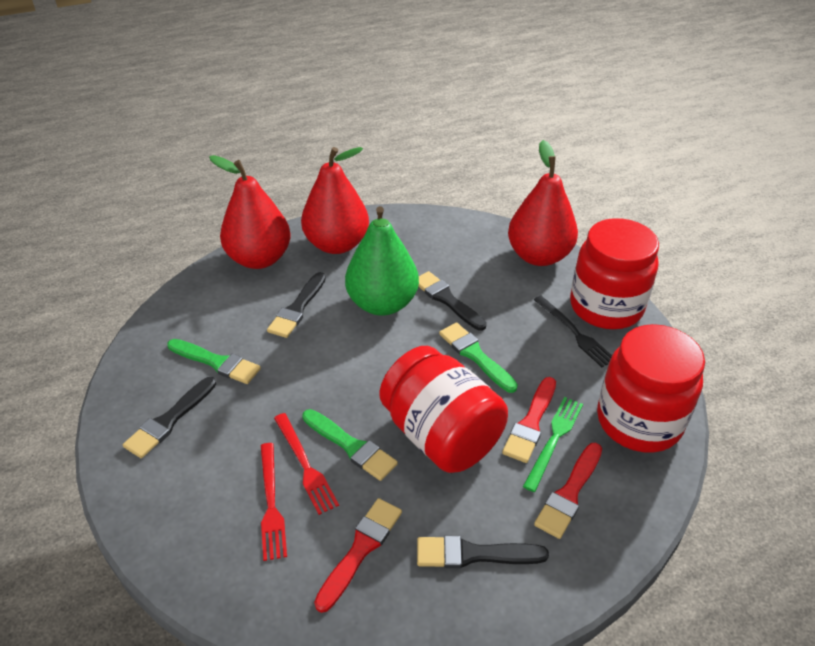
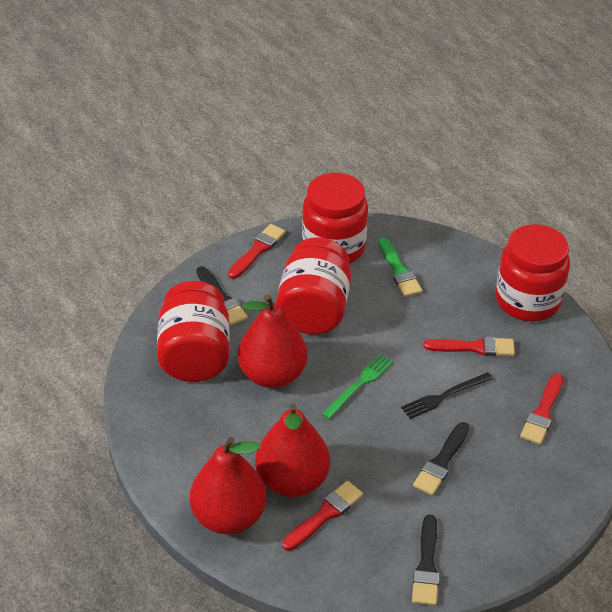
black brush: [123,377,216,458] [267,272,326,338] [417,536,549,568] [418,271,487,330] = 4 -> [196,266,248,326] [412,515,439,606] [413,422,469,495] = 3
green brush: [167,339,261,384] [302,409,398,481] [439,322,518,393] = 3 -> [378,237,422,297] = 1
green pear: [345,206,419,316] = 1 -> none = 0
red brush: [314,498,402,613] [502,377,556,463] [534,443,602,539] = 3 -> [228,224,286,279] [282,481,363,551] [423,336,515,356] [520,374,563,445] = 4
red fork: [261,443,287,561] [274,413,339,515] = 2 -> none = 0
red jar: [380,346,508,473] [570,218,659,329] [597,324,705,453] = 3 -> [157,281,229,382] [276,237,351,334] [302,173,368,263] [496,224,570,321] = 4

